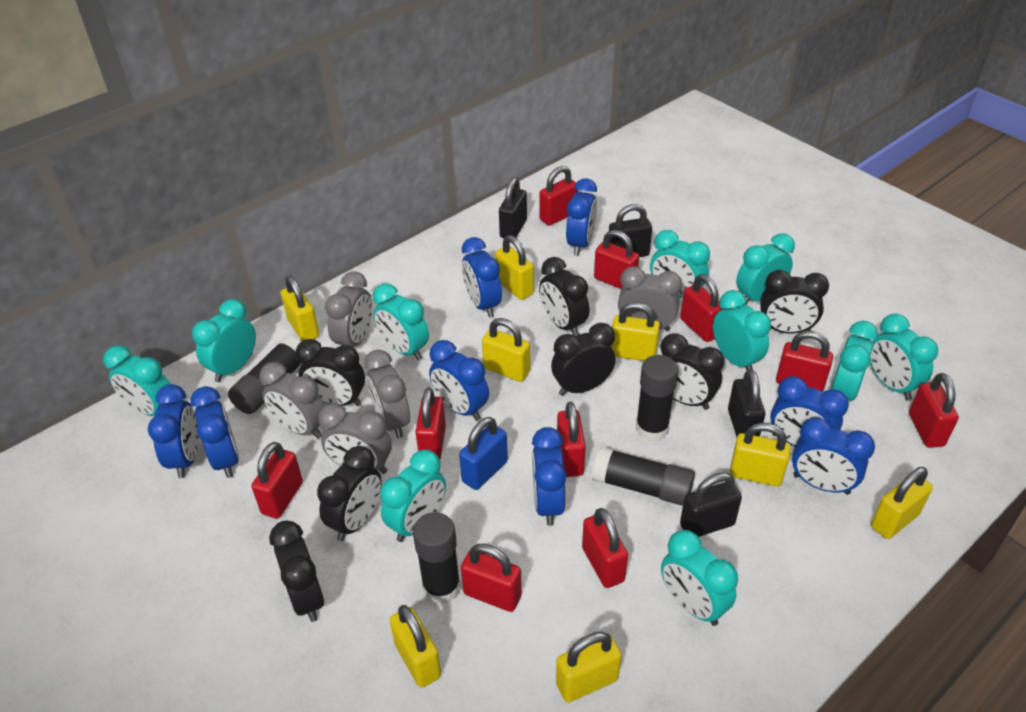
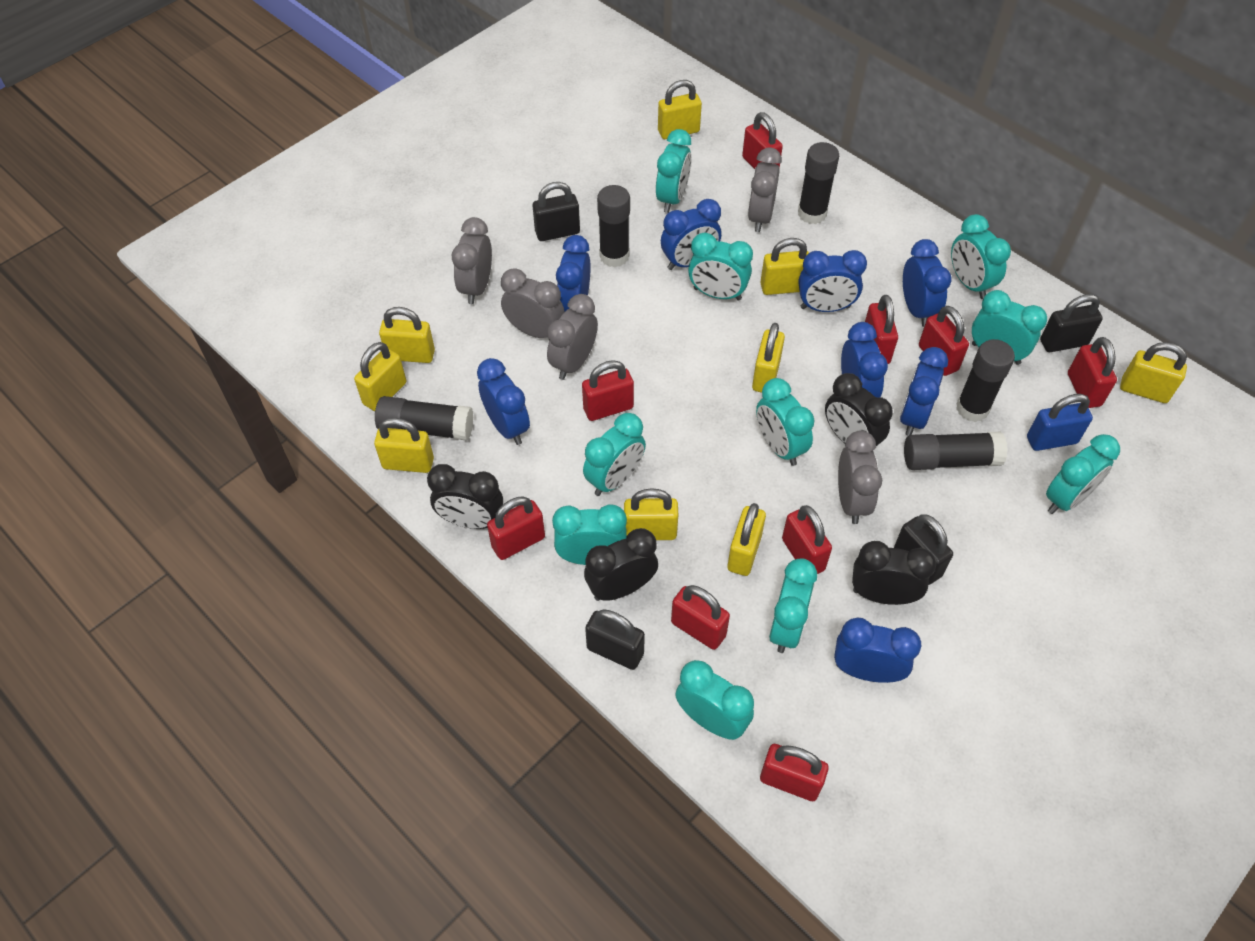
black clock: [269,521,324,622] [296,339,365,406] [317,446,382,541] [539,257,589,336] [551,323,616,396] [660,333,724,410] [760,270,829,334] = 7 -> [427,464,503,529] [584,528,658,601] [825,373,893,446] [852,541,936,605] = 4
black glue stick: [228,336,302,414] [413,512,461,605] [592,447,695,506] [636,355,678,442] = 4 -> [375,396,473,441] [597,185,630,267] [798,142,839,224] [904,431,1007,470] [956,339,1015,422] = 5
red padlock: [251,442,303,518] [415,388,446,460] [461,544,522,612] [539,166,578,226] [557,402,586,477] [582,508,628,588] [594,230,639,289] [680,274,724,342] [776,331,833,392] [909,373,959,448] = 10 -> [487,496,545,560] [582,360,634,421] [671,585,730,650] [742,112,783,169] [760,744,829,801] [782,505,832,574] [865,295,898,364] [919,306,969,376] [1068,337,1117,408] = 9
yellow padlock: [281,276,319,341] [389,605,441,688] [482,318,530,382] [495,235,534,300] [556,632,622,702] [611,302,660,361] [730,423,791,486] [871,467,933,539] = 8 -> [354,342,406,411] [374,418,434,473] [379,307,435,363] [624,488,678,540] [658,80,702,139] [728,503,766,576] [752,323,785,393] [760,238,809,295] [1120,342,1187,403] = 9

